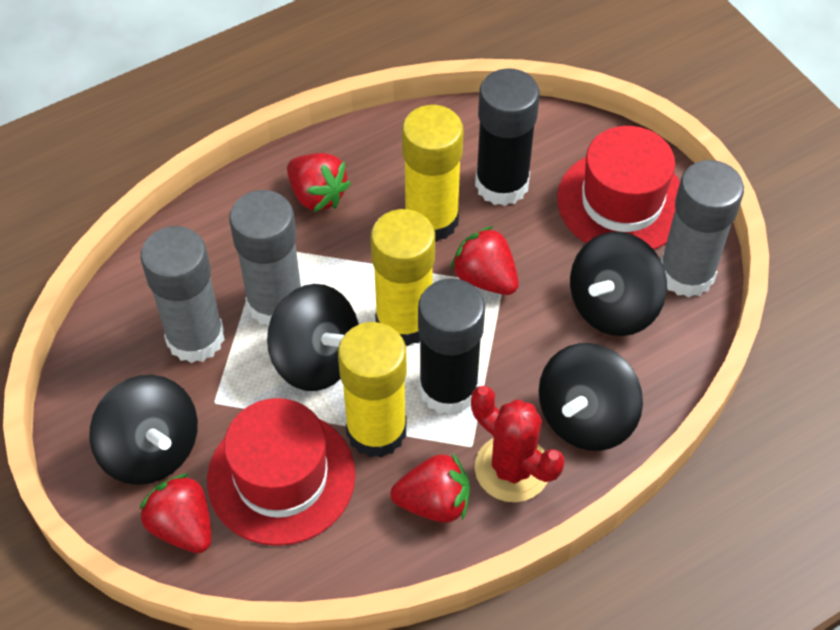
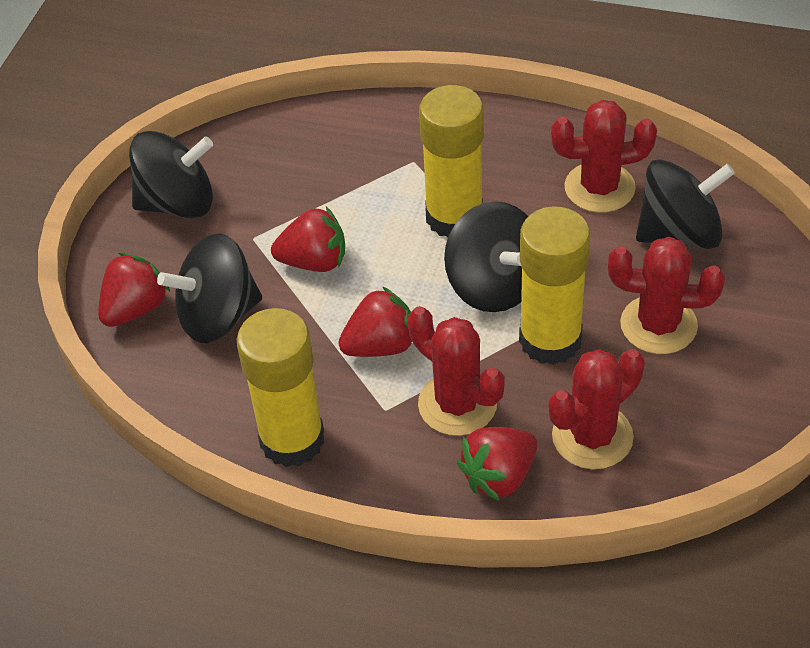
black glue stick: [418,278,485,415] [475,68,540,206] = 2 -> none = 0
grey glue stick: [140,226,225,363] [229,190,302,326] [661,160,744,297] = 3 -> none = 0
red cactus: [471,386,564,502] = 1 -> [408,306,505,436] [549,349,645,469] [551,100,657,213] [608,237,725,354] = 4
red hat: [207,398,356,546] [557,126,680,250] = 2 -> none = 0

